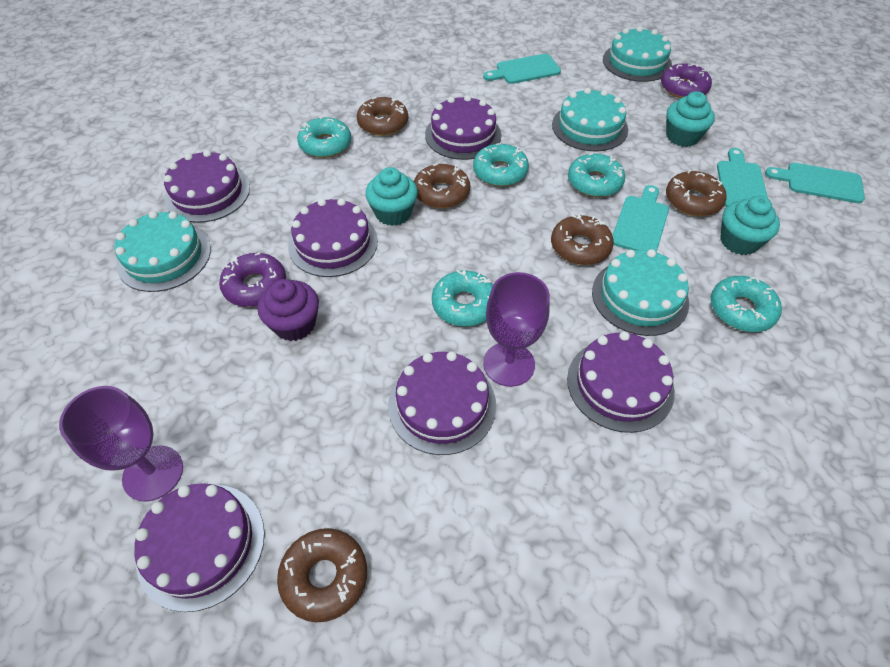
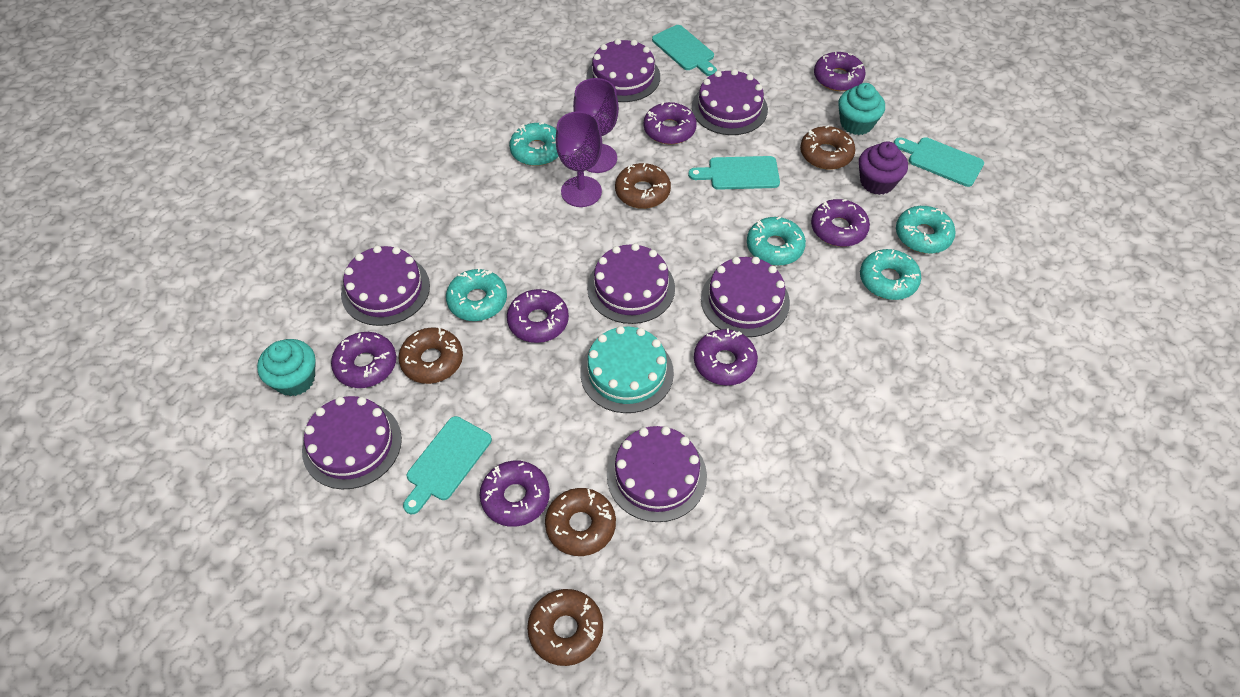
purple cake: [134,483,265,612] [164,150,250,223] [288,198,378,277] [388,351,496,455] [425,95,501,160] [567,331,675,433] = 6 -> [302,396,402,489] [341,246,430,326] [586,39,660,102] [587,243,675,324] [607,426,707,522] [692,69,768,135] [701,257,790,337] = 7
purple donut: [219,252,286,307] [661,63,712,98] = 2 -> [331,332,396,388] [480,461,550,527] [507,289,569,343] [644,102,697,145] [694,329,758,386] [811,199,870,247] [814,52,866,91] = 7
turquoise cake: [114,211,211,292] [552,88,628,152] [592,249,689,336] [603,26,672,82] = 4 -> [580,326,674,413] = 1
turquoise cupcake: [365,167,418,226] [666,91,715,147] [720,196,780,255] = 3 -> [257,339,316,396] [838,83,885,135] = 2

